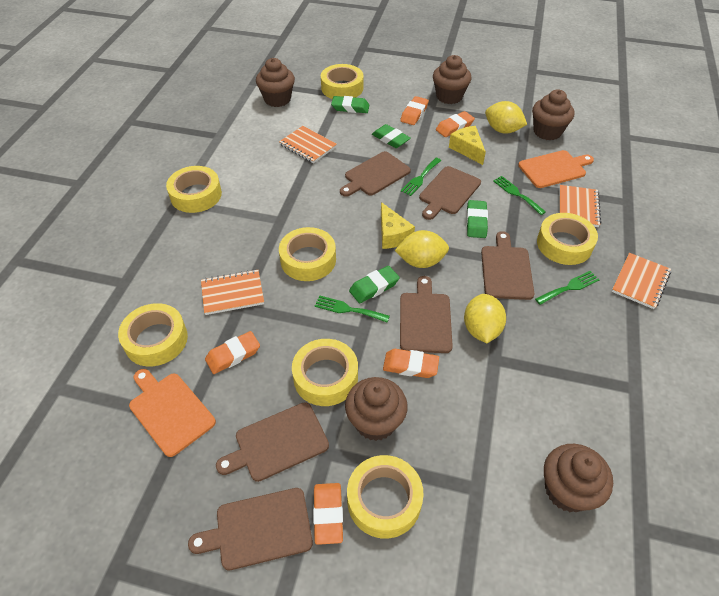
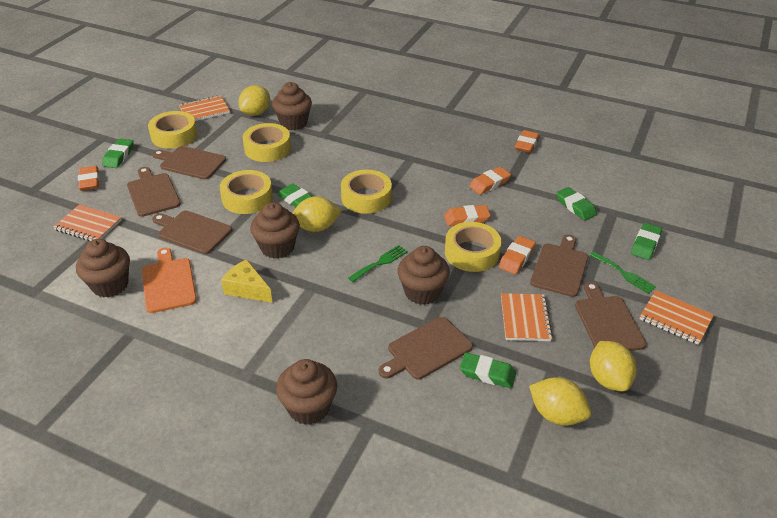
green eraser: [331,96,370,113] [349,266,400,303] [372,124,411,148] [466,200,488,238] = 4 -> [102,139,133,168] [277,184,313,207] [460,353,516,388] [556,187,597,221] [631,223,662,260] = 5
green fork: [315,295,390,322] [401,158,441,196] [493,176,546,215] [535,271,599,305] = 4 -> [348,245,408,282] [590,252,656,294] = 2
orange cutting board: [129,369,216,457] [518,150,594,188] = 2 -> [142,247,197,313] = 1
yellow cheese: [381,202,415,249] [449,126,486,165] = 2 -> [221,259,273,303] = 1
yellow lemon: [395,230,449,268] [464,294,506,343] [485,101,527,134] = 3 -> [238,85,270,116] [293,196,342,232] [529,377,591,426] [590,341,637,391] = 4
yellow tape: [118,303,188,367] [166,166,222,213] [279,227,336,281] [292,339,358,406] [321,64,364,99] [347,455,424,539] [537,213,598,265] = 7 -> [148,111,197,149] [220,170,273,214] [242,123,291,162] [341,170,392,214] [445,222,501,272] = 5

